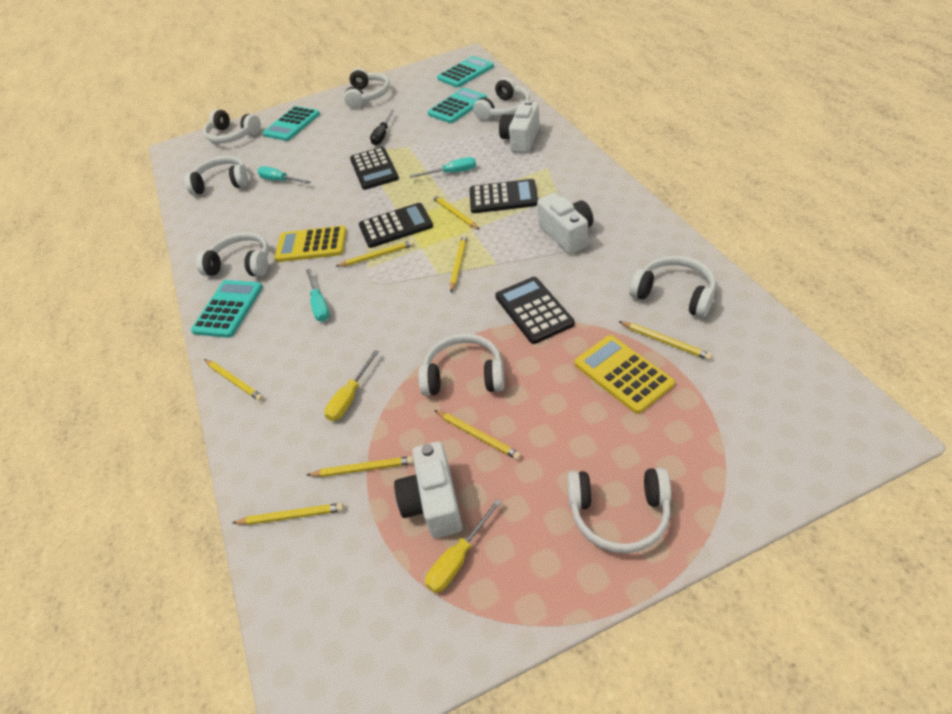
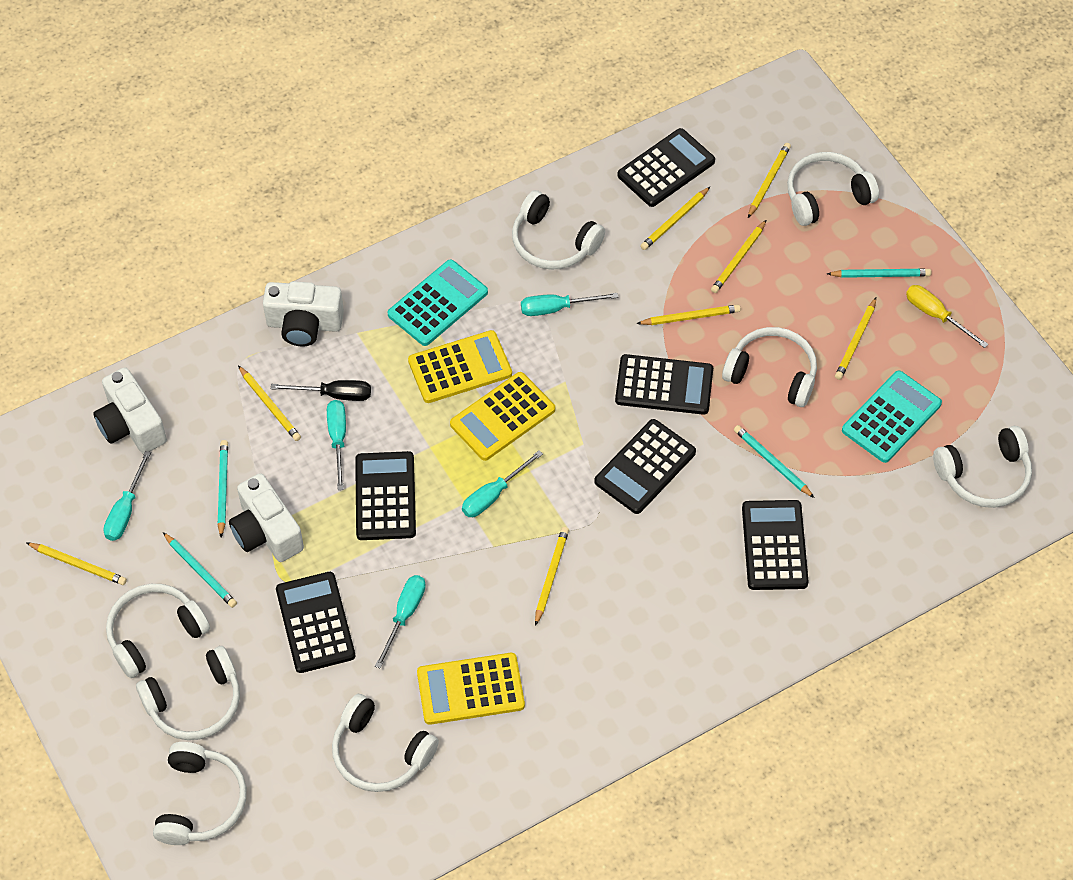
black calculator: [350,147,399,190] [359,203,433,248] [470,179,538,213] [495,277,574,344] = 4 -> [276,572,355,673] [355,451,416,540] [594,419,696,514] [615,354,713,415] [617,128,715,207] [742,500,809,590] = 6
turquoise calculator: [191,280,263,338] [263,106,320,141] [428,88,487,123] [437,56,494,87] = 4 -> [388,259,488,346] [842,370,942,463] = 2
turquoise pencil: none = 0 -> [163,532,237,608] [217,440,228,537] [734,425,814,498] [827,269,931,278] = 4
turquoise screwdriver: [257,166,311,184] [306,269,330,322] [410,157,476,178] = 3 -> [103,451,151,541] [327,400,346,490] [375,575,426,669] [462,450,543,517] [521,293,618,316] = 5
yellow calculator: [274,226,347,262] [574,335,675,414] = 2 -> [408,330,512,403] [417,653,525,725] [450,372,555,461] = 3
yellow screwdriver: [324,350,379,421] [425,499,502,593] = 2 -> [906,285,988,348] = 1

